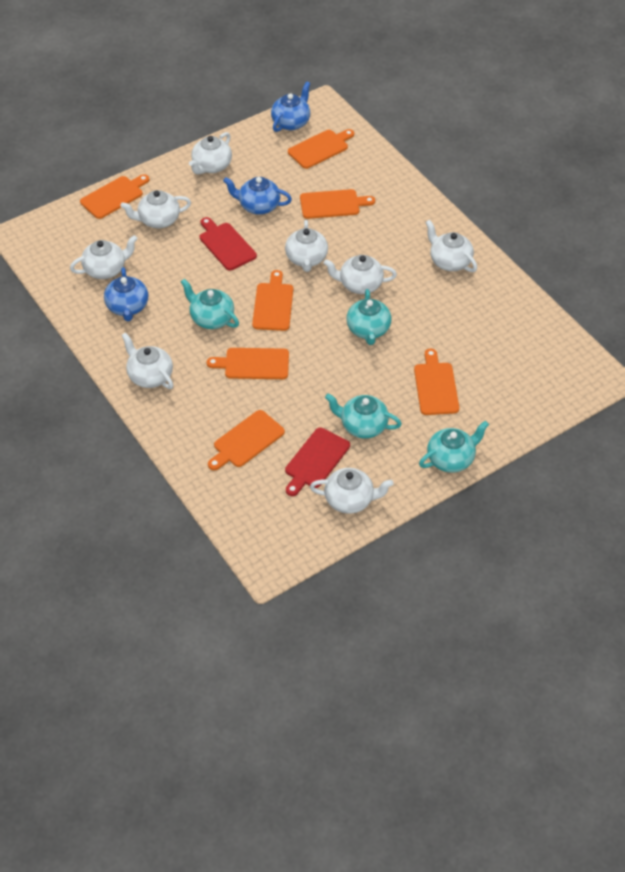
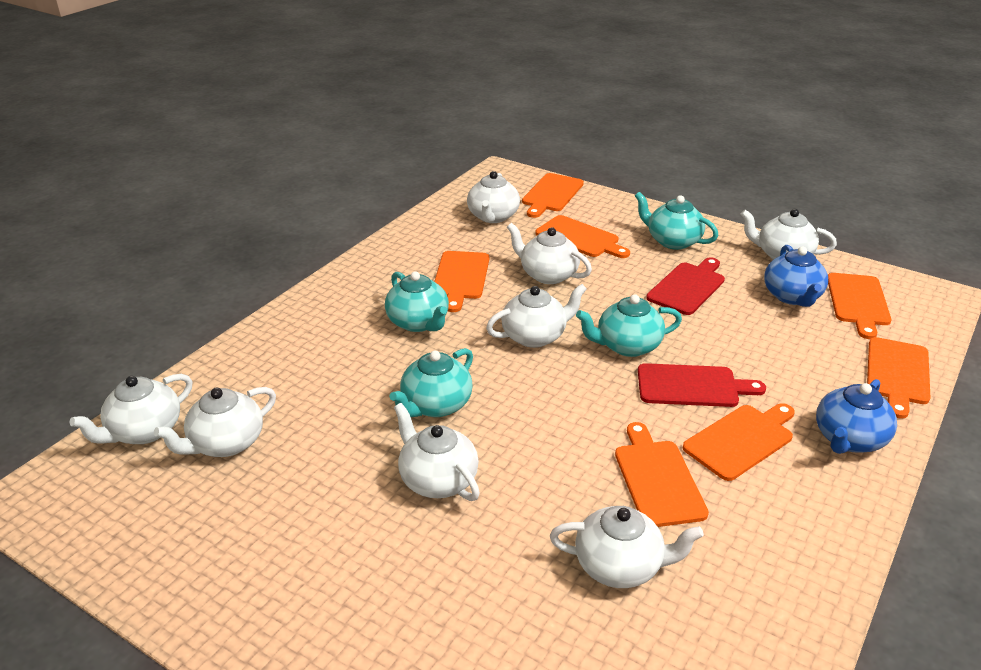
blue teapot: [104,267,148,321] [223,177,292,215] [271,81,310,132] = 3 -> [764,245,828,307] [816,379,897,454] = 2

